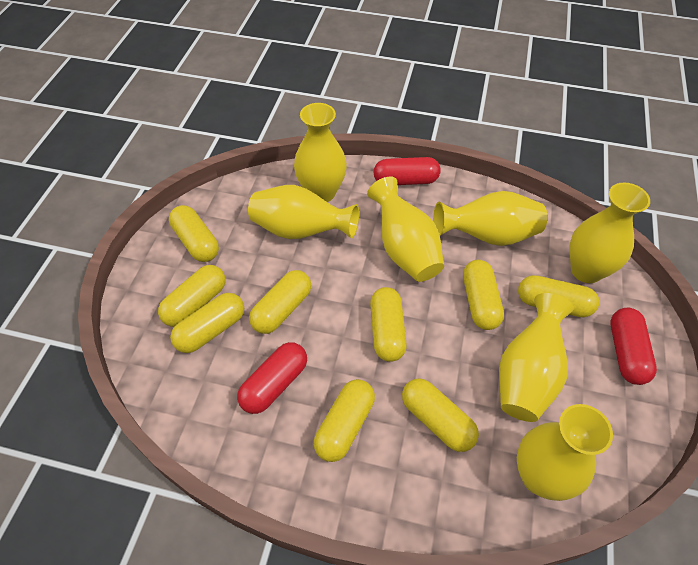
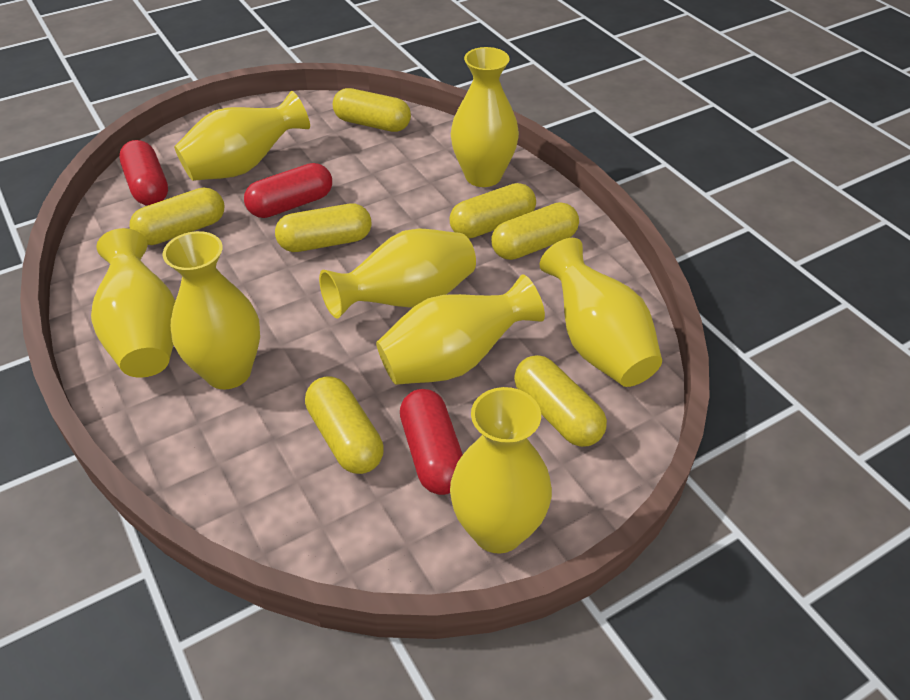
yellow capsule: [158,265,226,327] [169,205,219,262] [170,293,244,353] [249,270,311,334] [314,379,375,462] [370,287,407,362] [402,378,479,452] [463,260,504,330] [518,275,599,317] = 9 -> [129,187,224,245] [275,203,372,252] [305,376,384,474] [333,88,411,132] [450,183,536,239] [491,202,579,260] [514,355,607,447] = 7
yellow vase: [248,185,359,239] [294,103,347,202] [367,177,444,282] [433,191,547,246] [499,293,574,422] [517,404,613,501] [569,182,650,283] = 7 -> [91,228,175,378] [163,231,260,389] [174,91,310,181] [319,228,476,318] [376,274,545,385] [450,387,552,554] [451,47,519,187] [540,238,662,387] = 8

